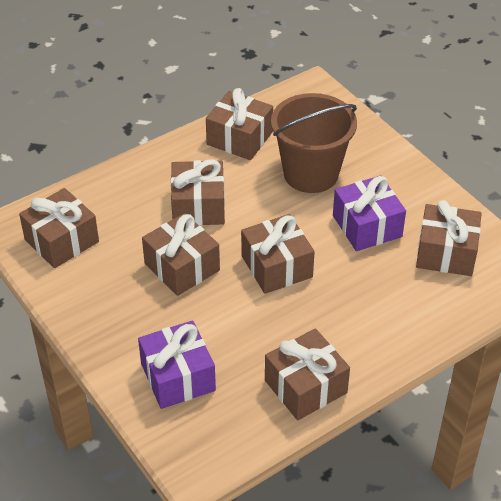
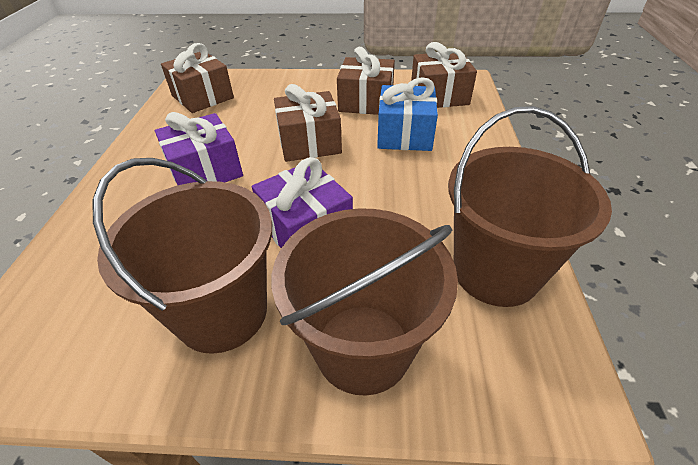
blue gift: none = 0 -> [377,77,438,151] = 1
brown bucket: [271,93,357,193] = 1 -> [93,158,272,354] [272,208,458,396] [448,106,612,307] = 3
brown gift: [19,188,99,268] [142,213,220,296] [171,159,225,226] [206,88,273,160] [241,214,315,294] [265,328,350,420] [416,200,482,276] = 7 -> [161,43,234,113] [274,84,342,162] [337,47,395,115] [411,42,477,108] = 4

